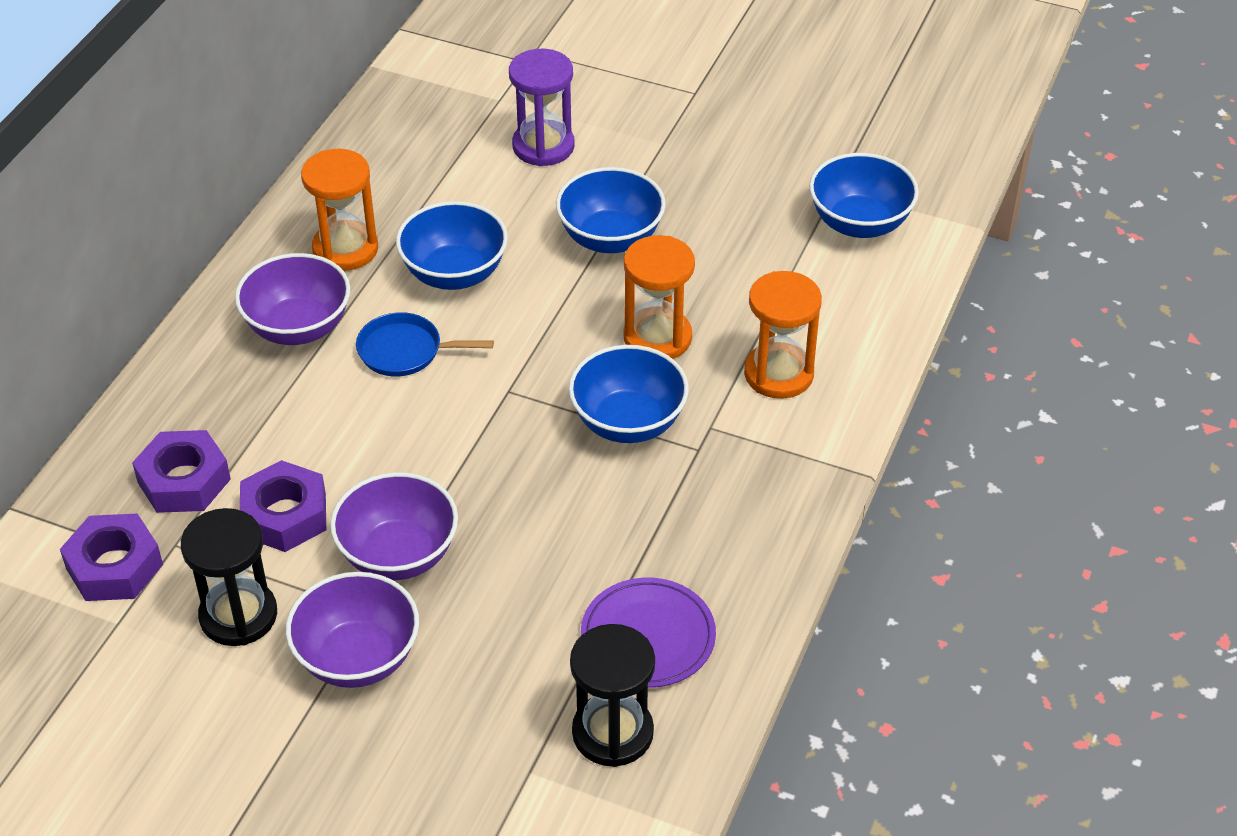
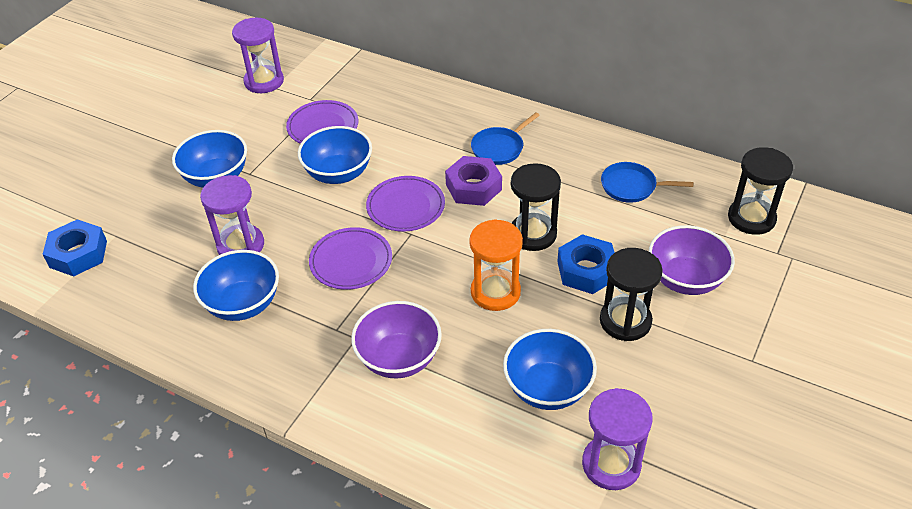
black hourglass: [181,508,277,646] [570,624,655,767] = 2 -> [511,163,561,251] [600,248,663,341] [728,147,793,235] = 3
blue nut: none = 0 -> [42,219,107,276] [557,234,615,294] = 2
blue pan: [356,312,494,376] = 1 -> [471,112,540,165] [601,162,693,203] = 2
orange hourglass: [301,149,378,271] [623,235,695,359] [744,271,822,399] = 3 -> [469,219,523,311] = 1
purple bowl: [235,253,350,345] [286,572,419,688] [330,472,458,580] = 3 -> [351,301,442,379] [649,225,735,295] = 2
purple hourglass: [509,49,575,166] = 1 -> [200,175,264,255] [232,18,284,93] [582,388,653,490] = 3
purple nut: [60,513,163,601] [132,430,231,513] [240,460,326,552] = 3 -> [445,156,502,206] = 1
purple plate: [581,578,716,688] = 1 -> [286,100,358,144] [309,227,392,290] [366,176,445,232] = 3

